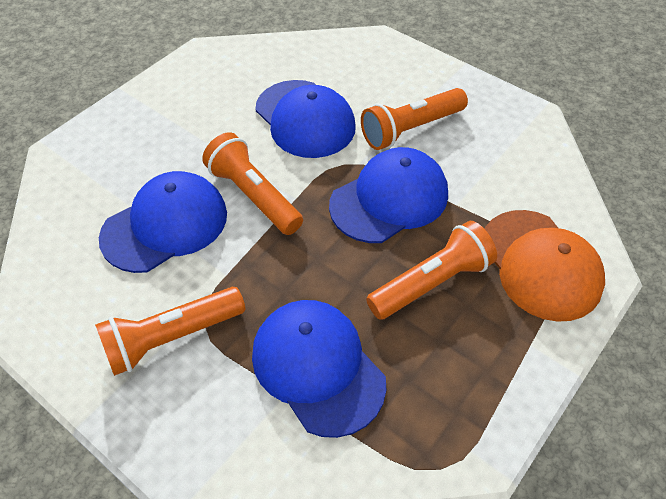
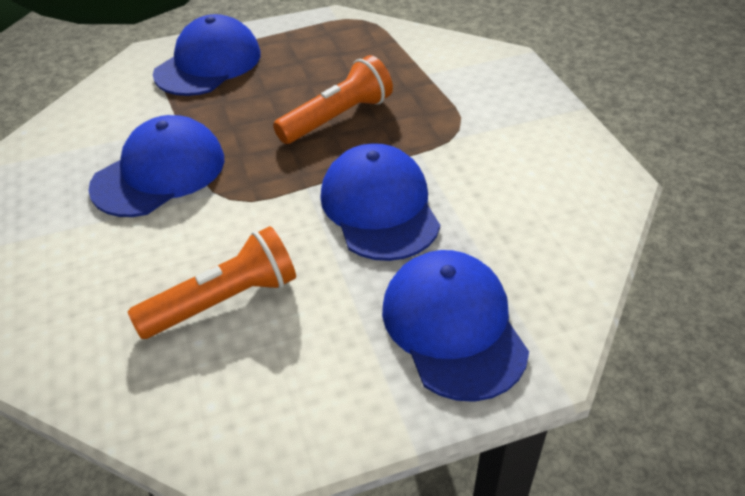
orange cap: [485,210,605,322] = 1 -> none = 0
orange flashlight: [95,287,245,376] [202,132,303,235] [361,88,468,150] [366,221,497,320] = 4 -> [128,226,296,339] [273,55,393,144] = 2

